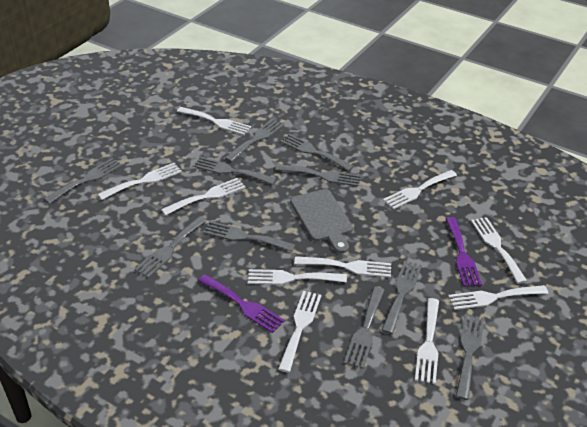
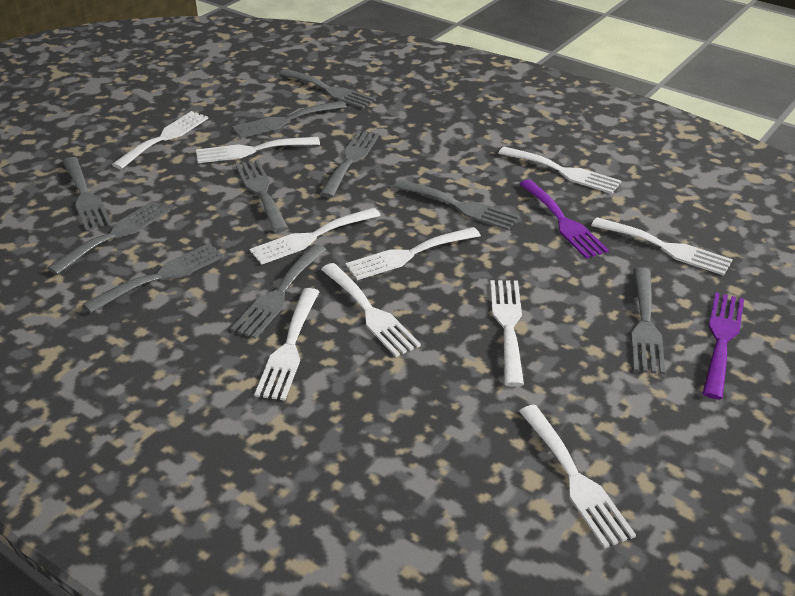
grey cutting board: [290,189,353,253] = 1 -> none = 0

